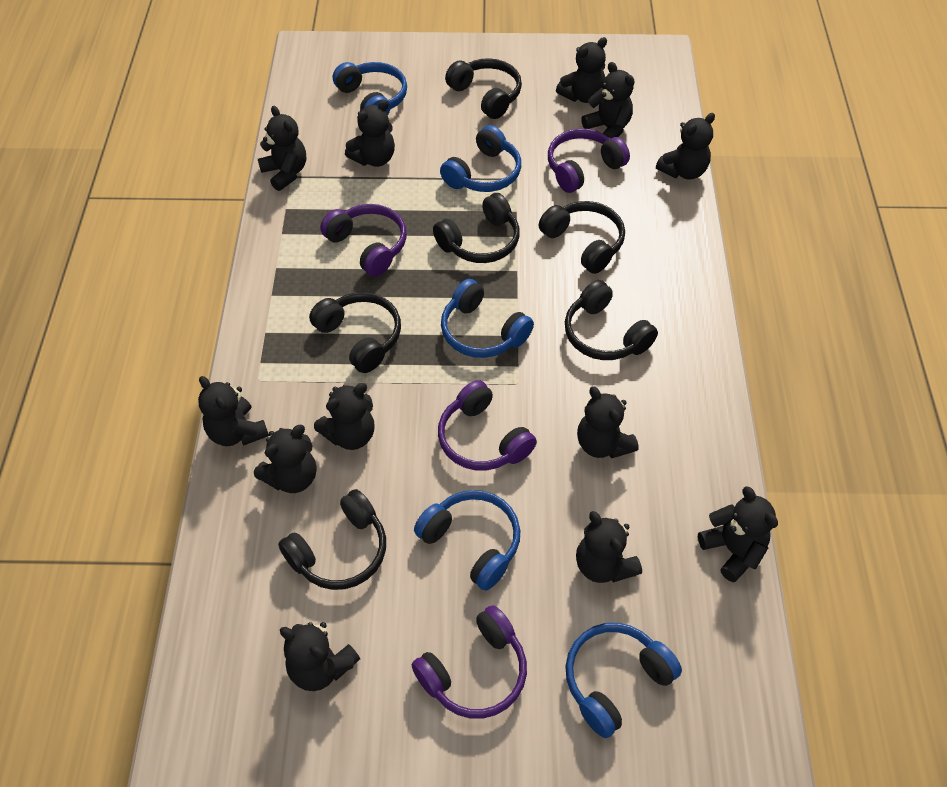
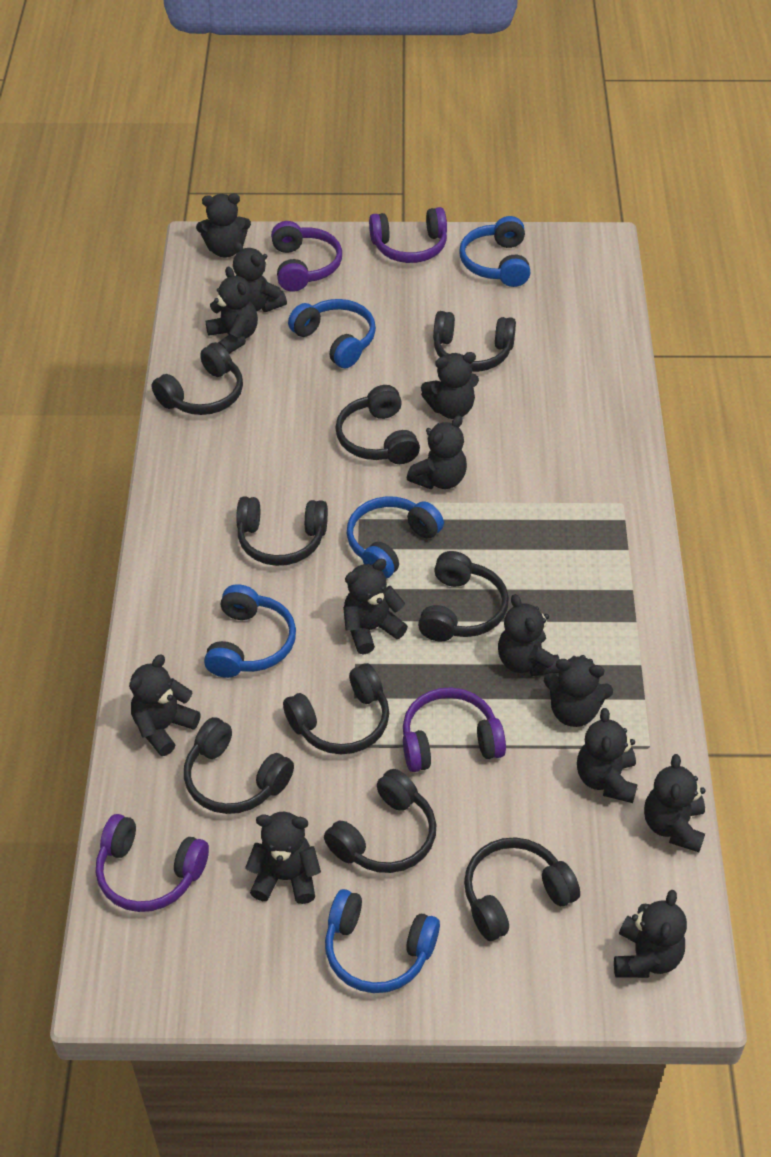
black headphones: [278,489,386,590] [309,292,401,373] [433,193,520,263] [445,58,522,119] [539,201,625,274] [565,280,658,360] = 6 -> [152,342,243,415] [184,717,294,814] [236,496,328,566] [283,663,389,754] [324,769,436,873] [336,385,420,464] [418,551,509,642] [433,311,516,372] [464,837,580,941] = 9
black teddy bear: [198,376,269,446] [254,425,316,493] [258,106,306,191] [280,622,360,691] [314,383,375,450] [345,100,395,167] [556,37,607,103] [576,511,642,583] [577,386,639,458] [581,62,635,139] [656,113,715,180] [698,486,778,582] = 12 -> [129,655,201,756] [196,193,251,257] [206,267,258,354] [233,241,287,312] [245,812,321,904] [343,559,408,655] [407,415,467,489] [421,352,479,419] [498,594,560,676] [544,655,613,727] [577,708,638,803] [614,890,687,978] [644,754,706,852] = 13

